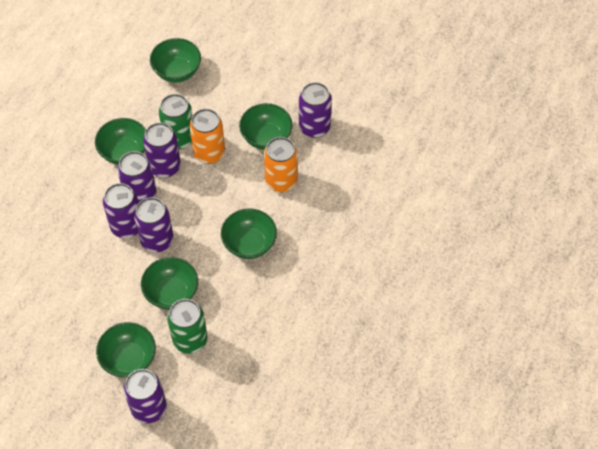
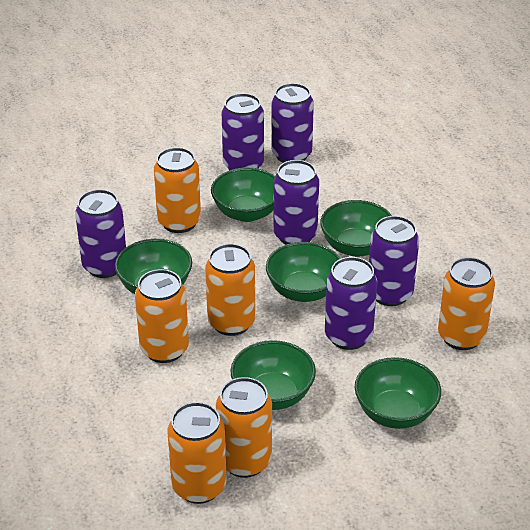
green can: [158,94,192,149] [167,299,208,354] = 2 -> none = 0
orange can: [189,108,225,164] [264,137,298,192] = 2 -> [135,269,189,363] [154,147,201,233] [168,402,227,504] [205,244,255,336] [216,377,272,478] [438,257,495,350] = 6

